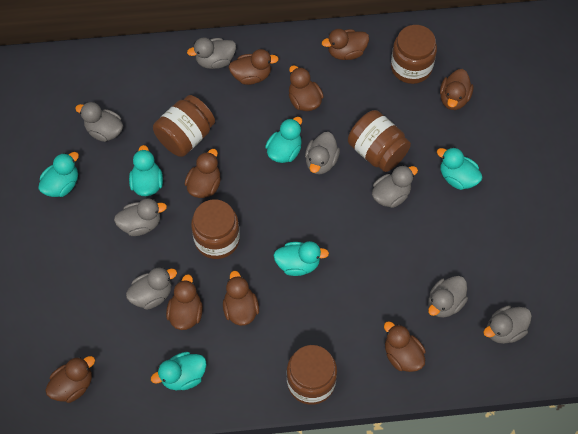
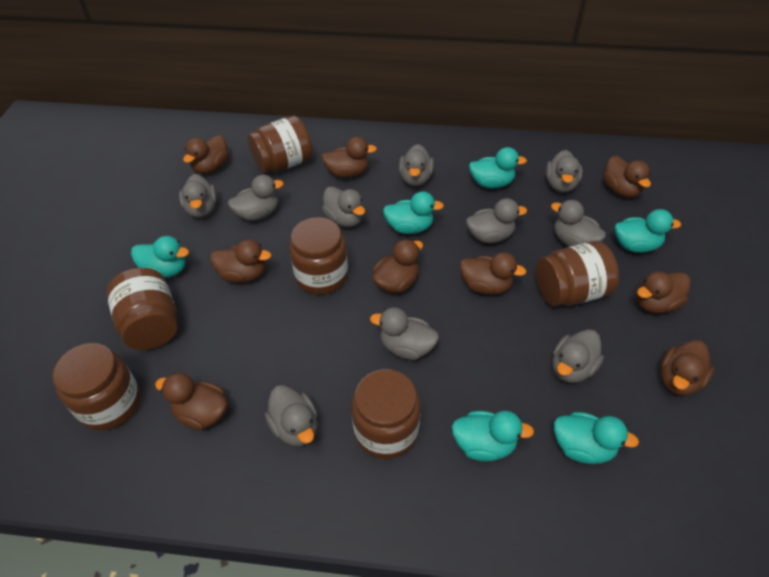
brown jar: [153,95,215,157] [191,199,240,259] [287,345,337,405] [348,110,411,172] [391,25,437,84] = 5 -> [53,343,141,431] [106,268,177,350] [248,115,313,174] [289,217,348,295] [351,369,421,459] [536,241,619,306] = 6
grey duck: [75,102,123,142] [114,198,167,236] [126,267,177,310] [187,37,236,69] [305,132,340,175] [372,165,418,208] [428,276,468,318] [483,305,532,344] = 8 -> [179,174,217,218] [228,175,284,221] [265,385,318,446] [322,186,365,227] [370,307,439,360] [399,144,434,186] [466,198,527,243] [545,150,583,193] [551,200,606,247] [552,329,604,383] = 10

